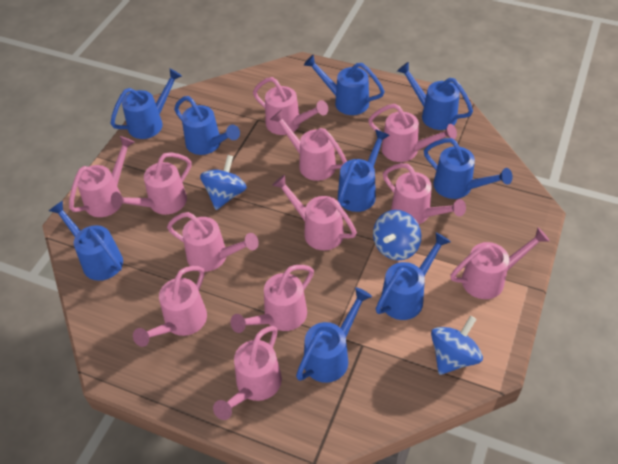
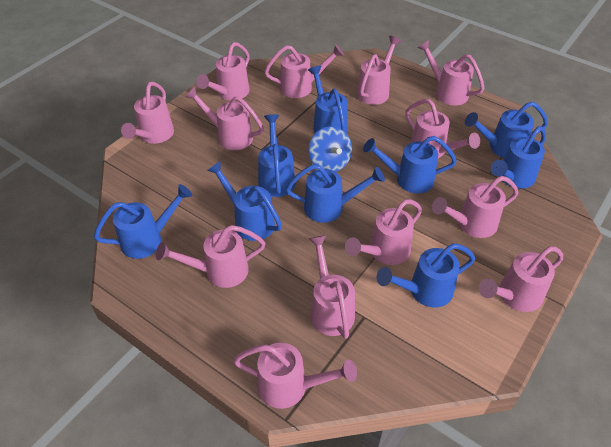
blue spinning top: [200,155,247,210] [373,210,421,261] [431,316,483,375] = 3 -> [308,126,352,172] = 1
pink watering can: [69,136,135,217] [111,152,191,215] [133,266,207,347] [167,212,259,272] [213,326,282,420] [230,265,314,333] [253,77,328,135] [270,110,347,181] [272,175,357,250] [368,104,457,162] [383,163,466,224] [450,227,550,299] = 12 -> [121,82,174,144] [156,225,266,288] [185,87,264,150] [196,42,250,100] [233,343,357,409] [264,44,344,98] [309,235,355,339] [345,199,422,265] [357,36,401,105] [405,99,480,158] [417,40,485,105] [432,176,518,238] [479,246,563,312] = 13

